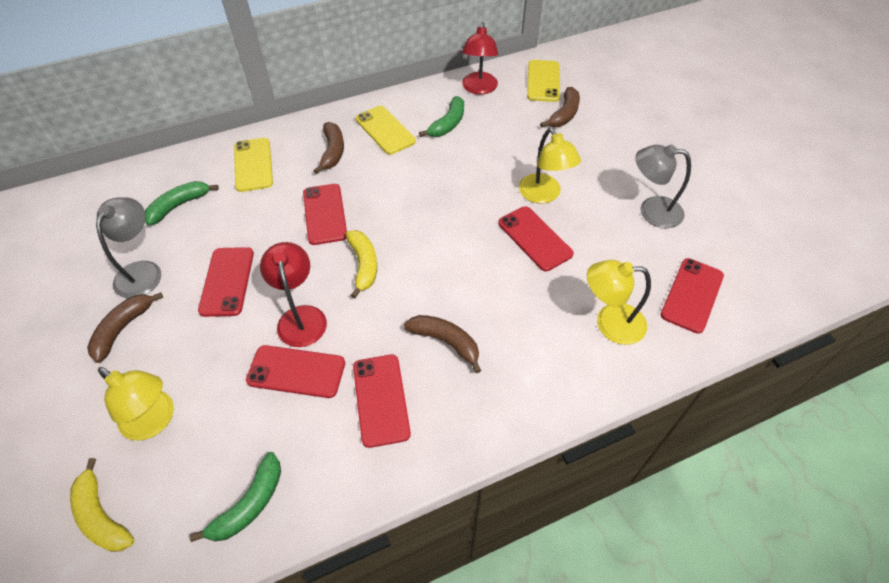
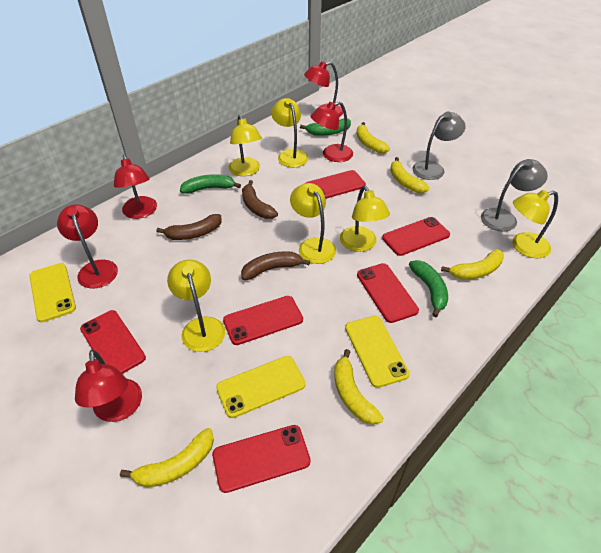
brown banana: [87,292,163,363] [313,122,344,174] [404,315,481,373] [540,87,580,127] = 4 -> [156,214,222,240] [241,251,310,280] [242,180,278,219] = 3
red lamp: [260,242,327,347] [462,22,498,95] = 2 -> [57,204,118,289] [75,350,142,422] [114,155,157,219] [304,61,343,117] [311,102,353,162] = 5
yellow banana: [70,458,135,552] [346,230,377,298] = 2 -> [120,428,214,488] [334,349,383,425] [357,122,390,153] [390,157,430,193] [441,249,504,279] = 5
yellow lamp: [98,367,174,441] [519,128,581,203] [587,260,651,345] = 3 -> [167,260,225,352] [229,115,262,176] [271,98,309,167] [290,183,336,264] [340,185,390,252] [512,190,558,258] = 6

